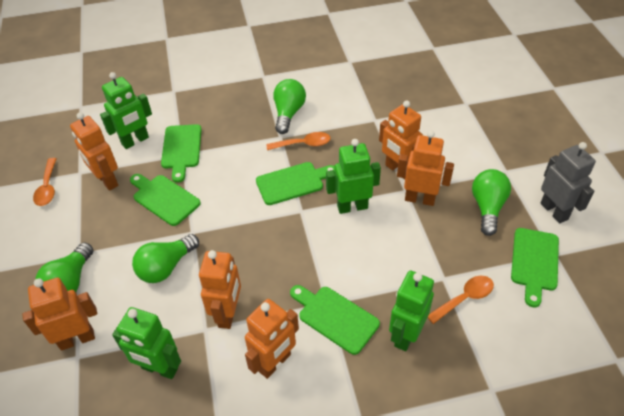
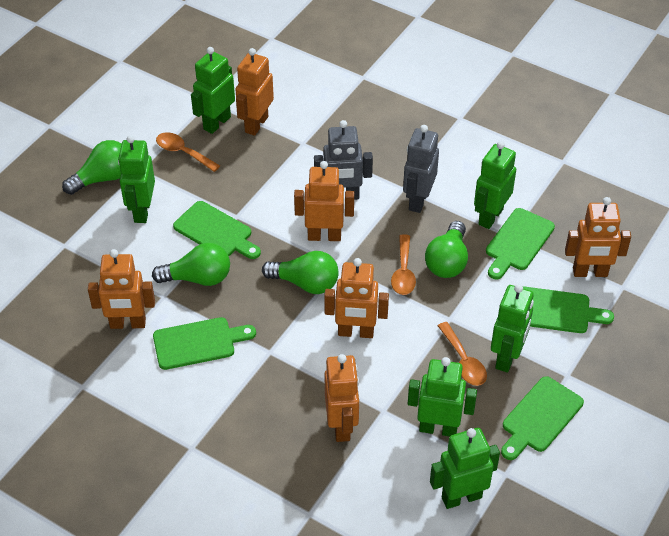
green robot: [100,72,152,149] [112,307,181,379] [326,139,381,214] [389,271,434,351] = 4 -> [118,135,155,223] [191,47,235,134] [408,357,477,437] [430,428,500,509] [474,141,516,229] [491,284,534,373] = 6
grey robot: [540,142,596,223] = 1 -> [314,120,373,200] [403,125,439,213] = 2

